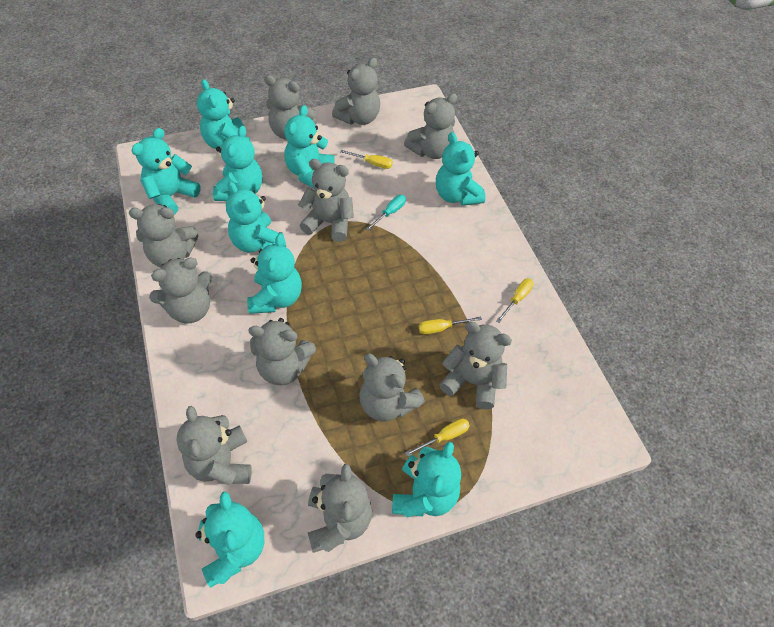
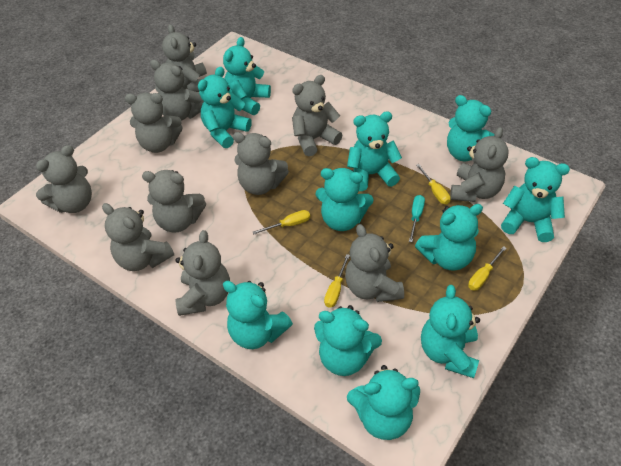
turquoise teddy bear: [131,128,201,215] [195,491,264,588] [197,79,250,149] [213,126,262,201] [226,182,286,253] [247,234,302,314] [284,105,335,188] [392,442,461,518] [436,132,485,206] = 9 -> [198,67,252,148] [223,37,271,115] [223,281,293,349] [314,305,382,376] [315,168,373,231] [347,111,402,191] [347,365,420,440] [415,204,483,270] [421,285,480,378] [447,95,494,162] [501,157,570,242] = 11

